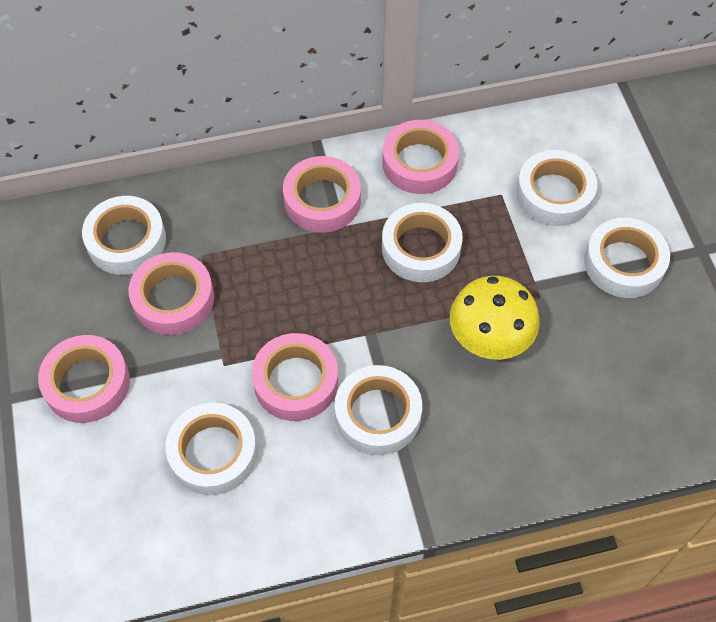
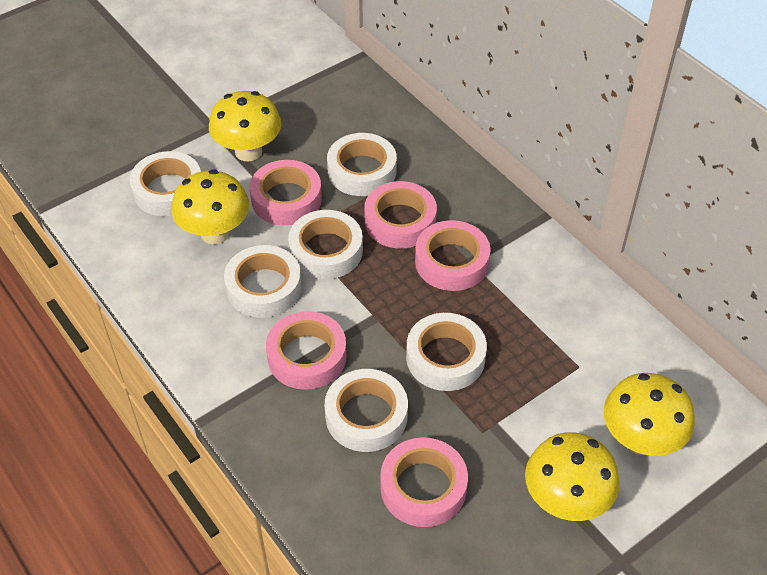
yellow mushroom: [450,276,540,360] = 1 -> [172,169,249,244] [209,91,281,162] [525,432,620,521] [603,373,695,456] = 4

